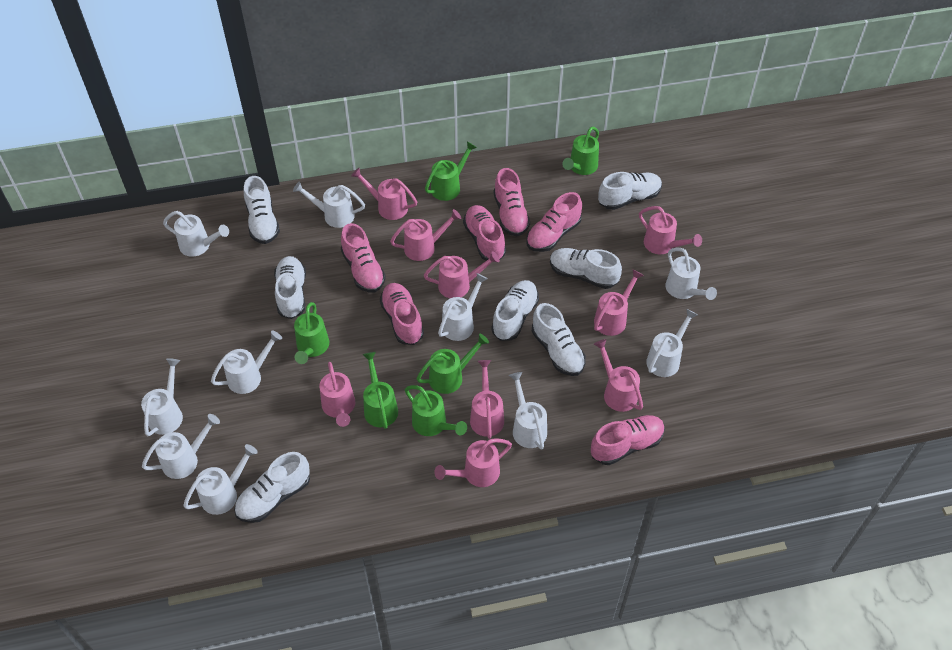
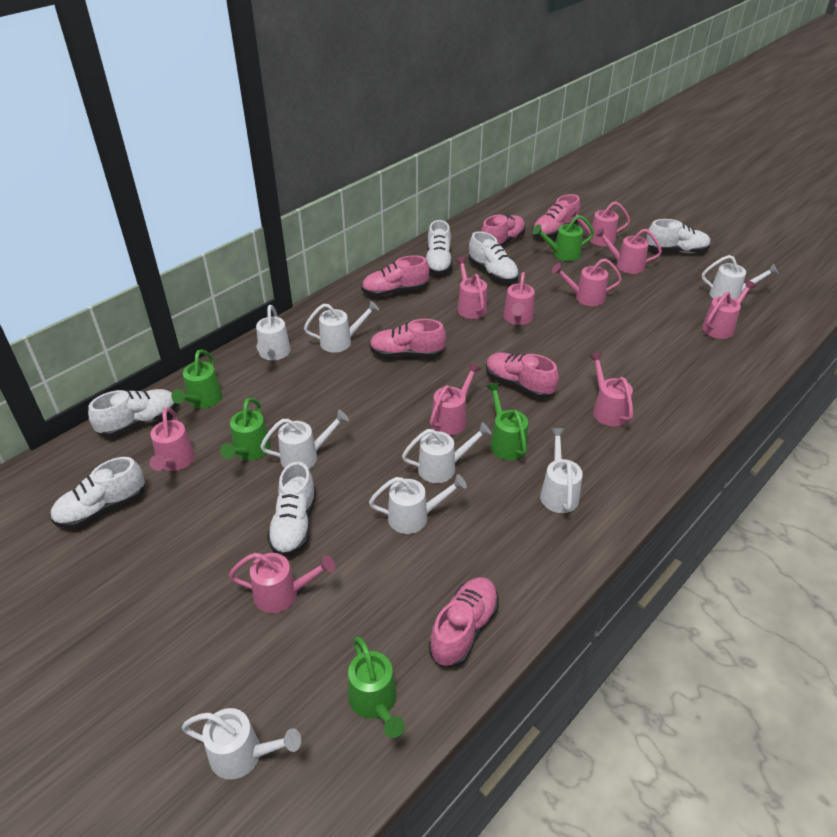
green watering can: [294,302,329,364] [363,352,398,429] [405,385,467,436] [416,334,489,394] [425,141,477,201] [562,127,599,175] = 6 -> [171,349,222,409] [220,398,271,460] [348,636,405,738] [486,382,528,460] [533,215,594,261] = 5
pink watering can: [319,362,355,427] [351,168,417,220] [390,209,461,261] [424,251,500,298] [435,438,512,487] [470,360,504,439] [594,269,644,336] [594,339,643,412] [639,206,702,254] = 9 -> [150,408,195,471] [229,553,335,613] [430,363,481,435] [455,257,487,319] [503,272,535,325] [552,258,622,306] [568,202,630,246] [589,352,633,426] [595,227,662,274] [702,280,757,339] = 10
white shoe: [234,452,310,523] [244,176,280,244] [274,256,306,319] [491,280,539,341] [532,303,586,376] [550,248,622,289] [598,172,662,210] = 7 -> [50,457,145,528] [88,389,177,437] [267,462,316,557] [426,220,453,275] [468,231,519,283] [646,219,711,253] = 6
white watering can: [141,358,183,436] [142,414,220,479] [163,211,229,257] [183,444,258,515] [211,330,282,394] [293,181,365,228] [438,273,488,341] [509,372,547,450] [646,309,698,377] [666,248,717,300] = 10 -> [181,708,301,780] [256,305,291,360] [260,410,349,469] [304,301,379,353] [369,474,467,534] [402,422,491,483] [540,428,583,513] [702,255,778,300] = 8

